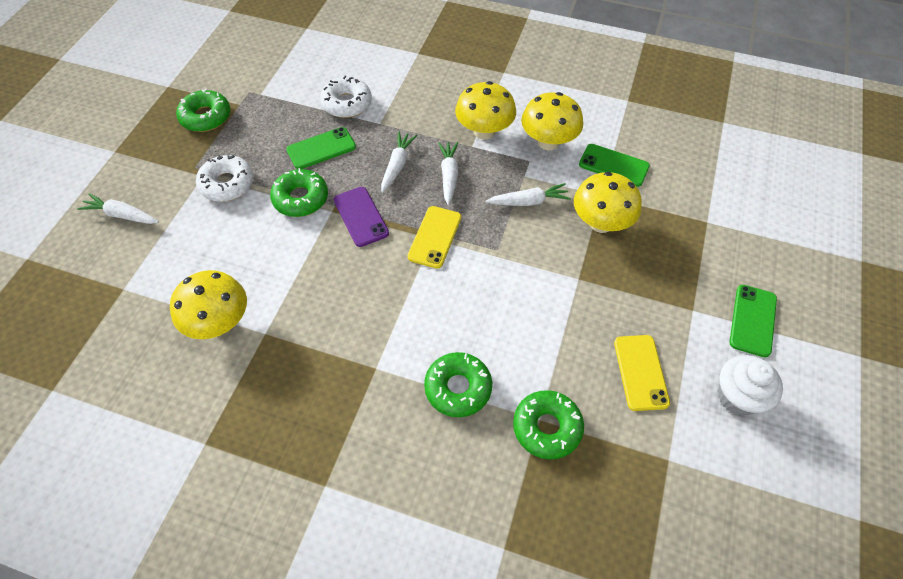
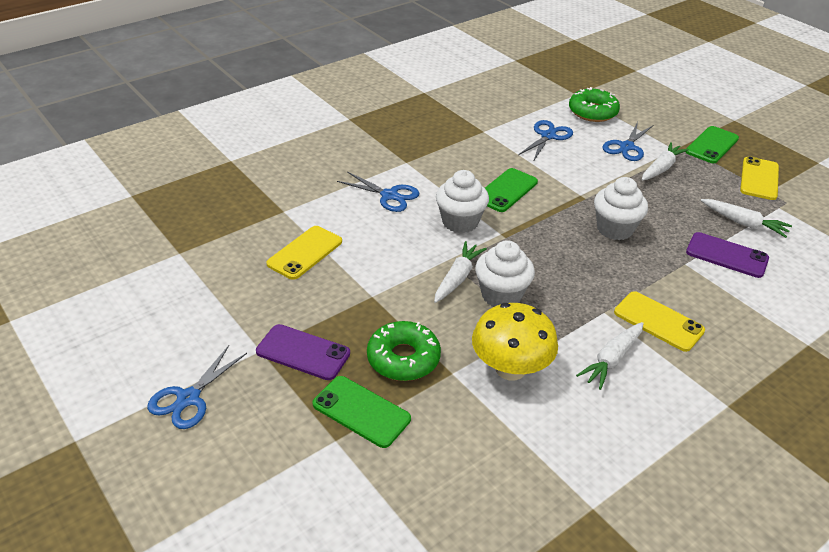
blue scissors: none = 0 -> [147,345,247,429] [337,172,419,212] [518,120,573,162] [602,122,653,161] = 4
green donut: [176,89,230,132] [270,168,328,217] [424,352,492,417] [513,390,584,459] = 4 -> [367,321,441,381] [569,87,620,122] = 2
purple phone: [334,187,389,247] = 1 -> [256,324,350,380] [686,232,769,278] = 2
white cupcake: [718,355,783,416] = 1 -> [436,170,489,233] [475,240,535,307] [594,177,648,240] = 3
white donut: [196,155,254,202] [320,76,372,118] = 2 -> none = 0
yellow mushroom: [170,270,247,339] [455,81,516,140] [521,92,583,150] [574,172,642,233] = 4 -> [472,303,558,381] = 1
yellow phone: [408,206,461,269] [614,335,670,411] = 2 -> [266,226,342,280] [614,291,705,352] [740,156,779,200] = 3

